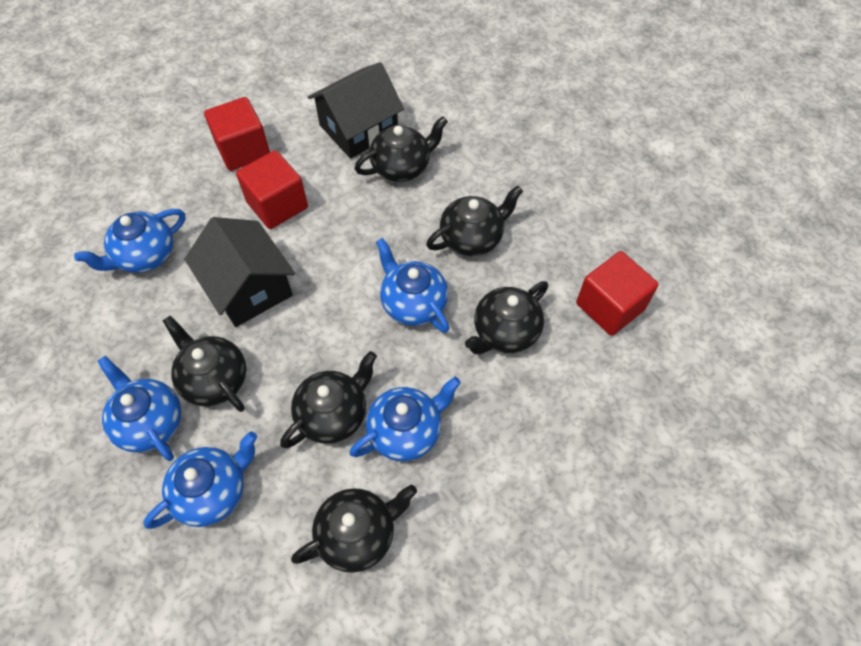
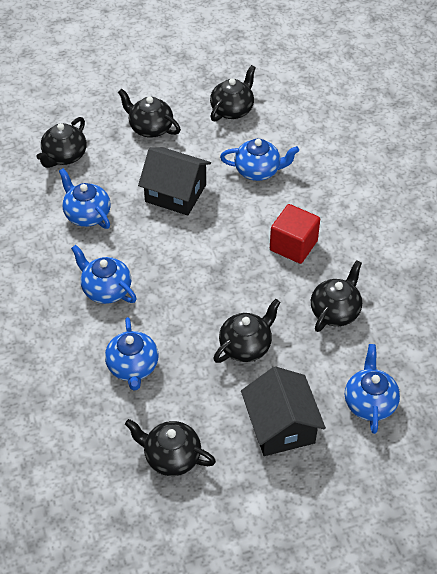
red cube: [204,97,270,171] [236,150,308,229] [576,251,659,336] = 3 -> [270,204,320,264] = 1

